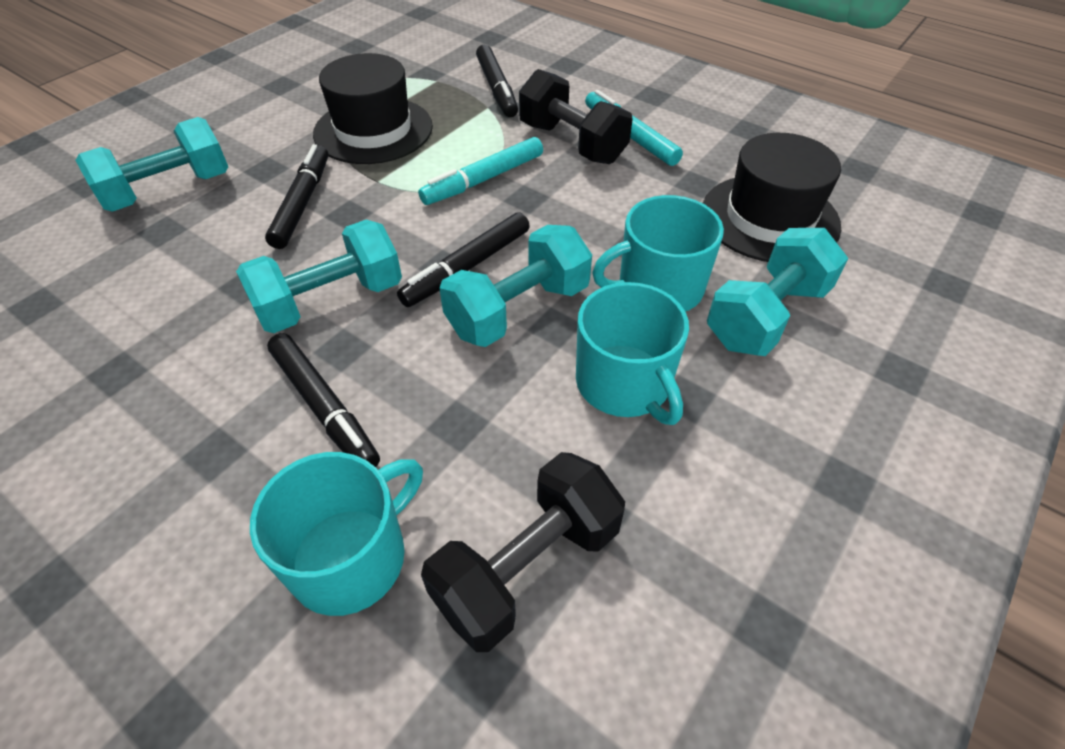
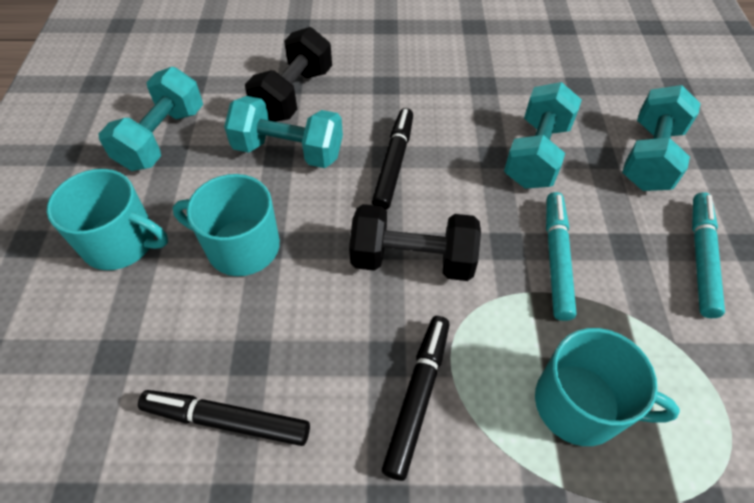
black hat: [313,53,433,164] [703,133,841,262] = 2 -> none = 0
black marker: [265,144,328,249] [267,333,380,467] [397,212,530,307] [476,45,518,117] = 4 -> [138,390,310,446] [372,108,413,210] [382,316,450,481] = 3

